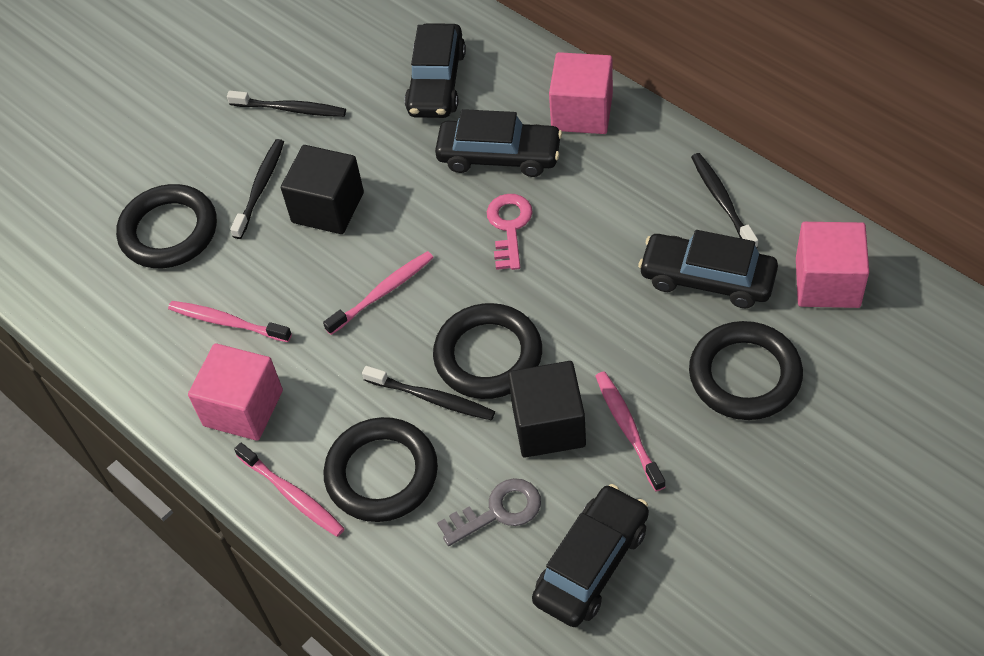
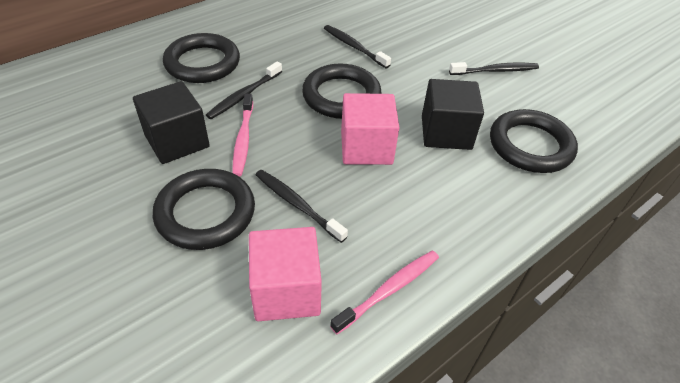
black car: [405,23,466,118] [435,109,562,177] [532,484,649,627] [638,230,778,308] = 4 -> none = 0
grey key: [437,478,541,546] = 1 -> none = 0
pink cube: [188,343,283,441] [549,52,613,134] [796,222,869,308] = 3 -> [249,227,322,321] [341,93,399,165] = 2
pink key: [487,194,533,270] = 1 -> none = 0
pink toothbrush: [168,301,292,342] [234,443,345,537] [323,251,434,335] [596,371,666,491] = 4 -> [233,94,253,177] [330,250,439,334] = 2

